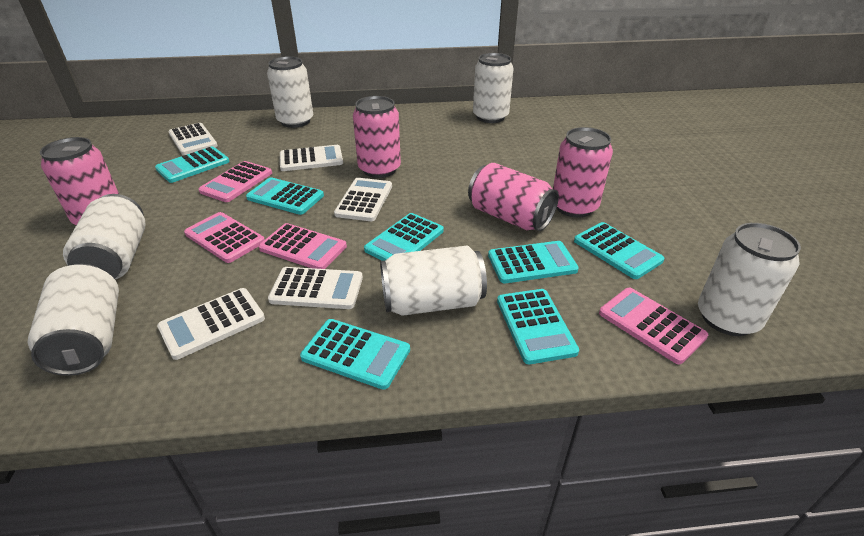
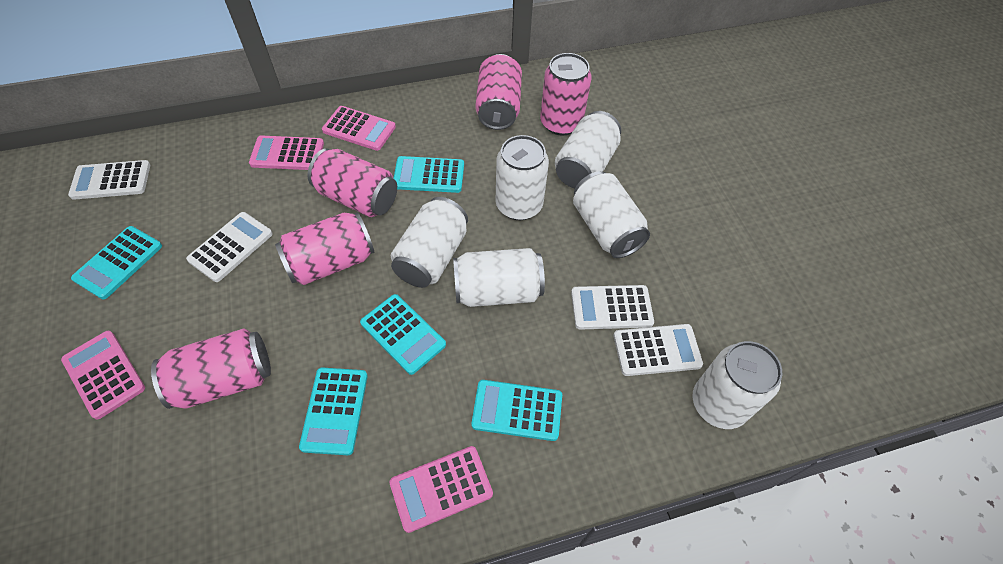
pink can: [40,137,119,225] [353,96,401,178] [468,163,559,231] [553,127,613,218] = 4 -> [151,328,271,409] [275,212,374,285] [308,148,397,217] [475,54,522,130] [540,53,592,136] = 5
turquoise calculator: [155,146,230,183] [246,177,324,215] [300,319,410,390] [364,213,444,261] [488,241,579,283] [497,289,579,364] [574,222,664,279] = 7 -> [71,226,162,299] [299,367,368,455] [360,294,446,375] [393,156,464,193] [472,380,562,441] = 5
white calculator: [157,288,265,360] [168,123,218,155] [268,267,363,309] [280,145,343,171] [334,178,392,221] = 5 -> [68,160,150,200] [186,212,272,282] [571,285,654,330] [613,324,703,376] = 4

